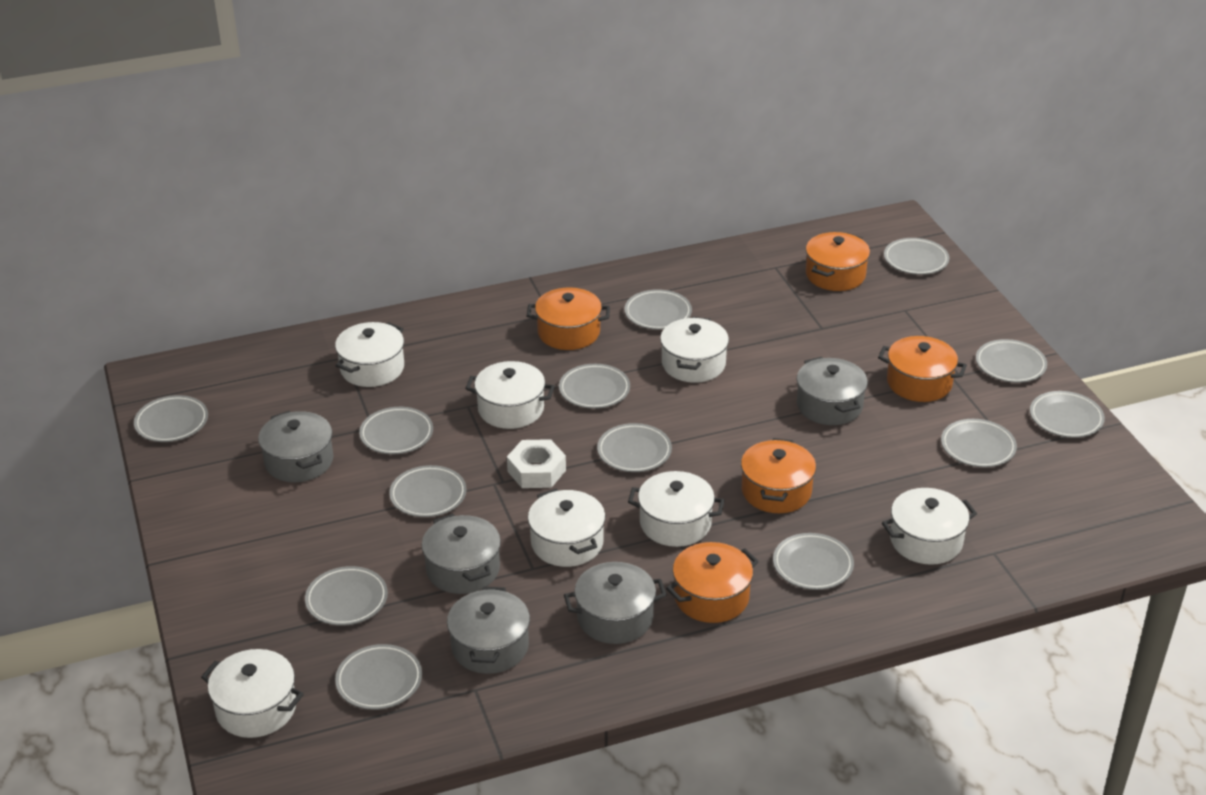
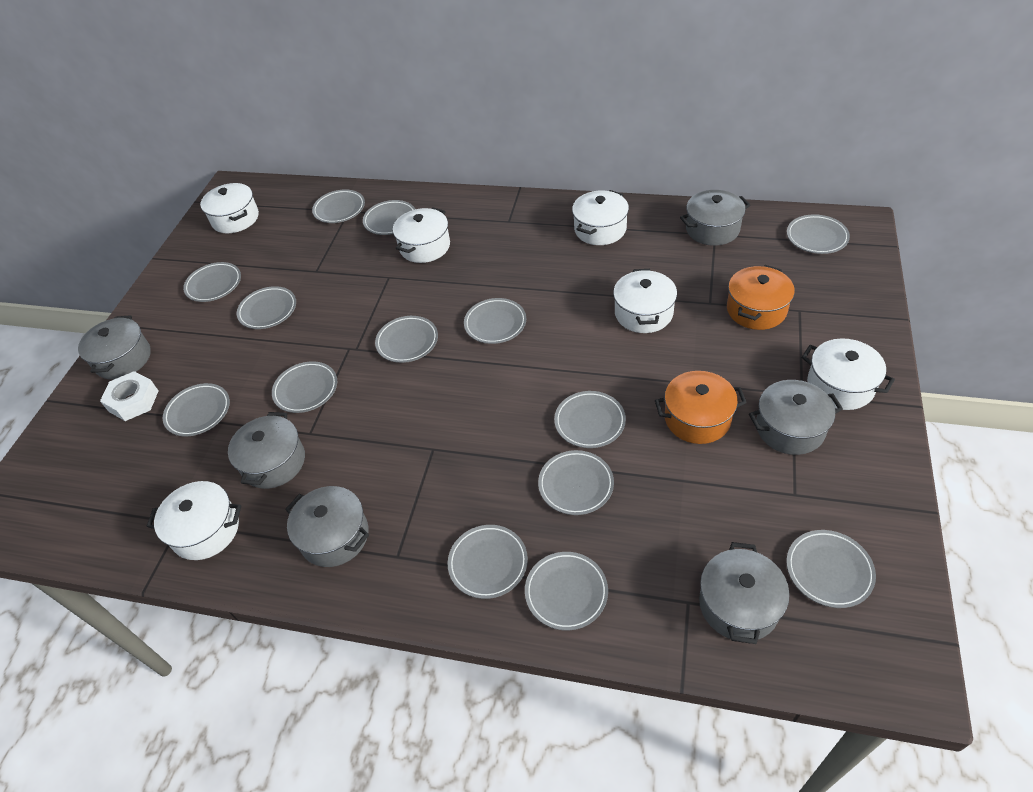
grey plate: [134,395,208,442] [305,566,388,626] [335,644,422,710] [359,407,433,454] [389,465,467,517] [559,364,630,409] [597,423,672,472] [624,289,692,330] [773,533,854,590] [884,238,949,275] [941,419,1017,467] [976,339,1047,383] [1030,391,1105,438] = 13 -> [163,383,230,436] [183,262,241,302] [237,286,296,329] [272,361,337,413] [312,189,365,223] [363,200,415,235] [375,316,438,363] [448,525,528,599] [464,298,526,344] [525,552,608,630] [538,450,614,515] [554,391,626,448] [786,530,876,608] [787,214,850,254] = 14
grey pot: [258,411,333,482] [422,514,501,594] [447,587,530,674] [564,562,667,644] [797,357,868,425] = 5 -> [78,315,151,380] [228,412,305,489] [285,486,369,567] [680,190,750,246] [699,542,790,644] [749,380,843,455] = 6
orange pot: [527,287,610,350] [666,542,759,623] [741,438,816,513] [806,232,870,291] [878,336,967,402] = 5 -> [655,371,747,444] [727,265,795,330] = 2
white pot: [201,649,304,738] [335,322,404,387] [465,361,555,429] [528,489,605,567] [628,471,725,547] [660,317,729,383] [882,488,977,565] = 7 -> [147,481,241,560] [200,183,259,233] [393,207,450,263] [572,190,629,245] [613,269,677,333] [802,338,895,410] = 6

